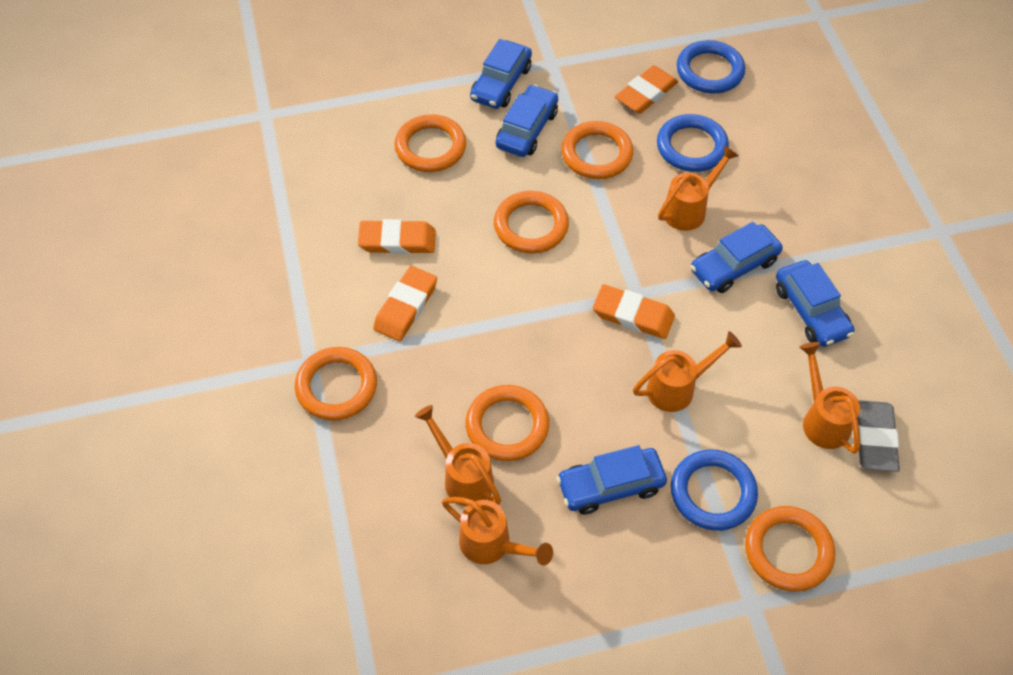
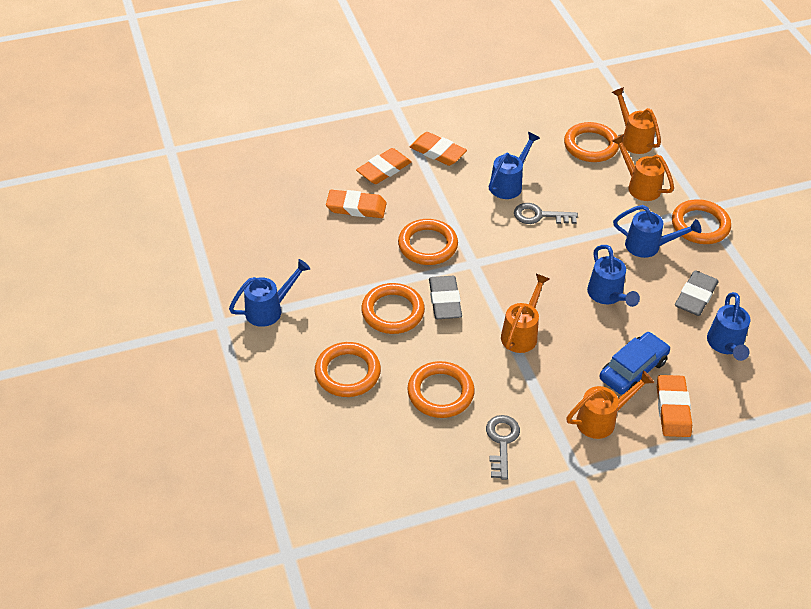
blue car: [470,39,532,109] [496,84,558,157] [557,445,667,515] [690,222,783,293] [776,260,854,347] = 5 -> [600,332,670,394] = 1
blue ring: [657,114,729,172] [671,449,758,531] [677,40,745,93] = 3 -> none = 0
blue watering can: none = 0 -> [229,259,310,327] [489,132,540,199] [587,245,640,307] [613,205,701,258] [707,292,750,361] = 5
grey eraser: [858,400,900,472] = 1 -> [429,276,462,319] [675,270,719,316] = 2
grey key: none = 0 -> [486,415,520,480] [514,203,578,224] = 2
orange watering can: [415,405,501,506] [442,497,553,566] [633,331,742,412] [658,146,739,231] [799,342,860,454] = 5 -> [501,274,549,353] [566,370,654,439] [611,134,674,201] [612,87,661,154] = 4

